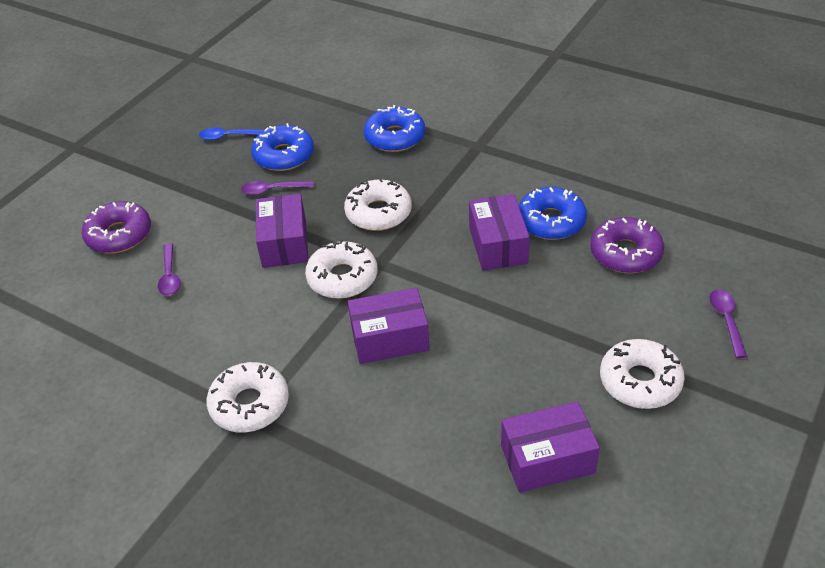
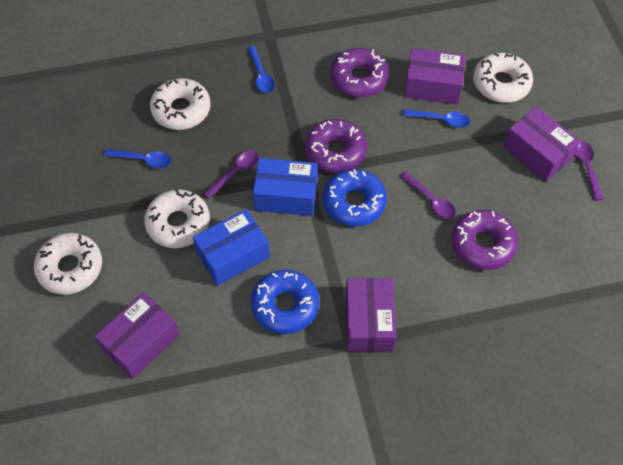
blue box: none = 0 -> [193,209,270,286] [253,158,318,216] = 2
blue donut: [251,123,314,171] [364,105,425,152] [518,187,587,240] = 3 -> [251,270,320,334] [323,169,387,227] = 2
blue spoon: [199,128,264,140] = 1 -> [104,149,171,168] [248,46,275,93] [403,109,470,128] = 3
purple donut: [82,201,151,253] [590,217,664,273] = 2 -> [305,119,367,173] [330,48,389,98] [451,210,518,270] = 3

